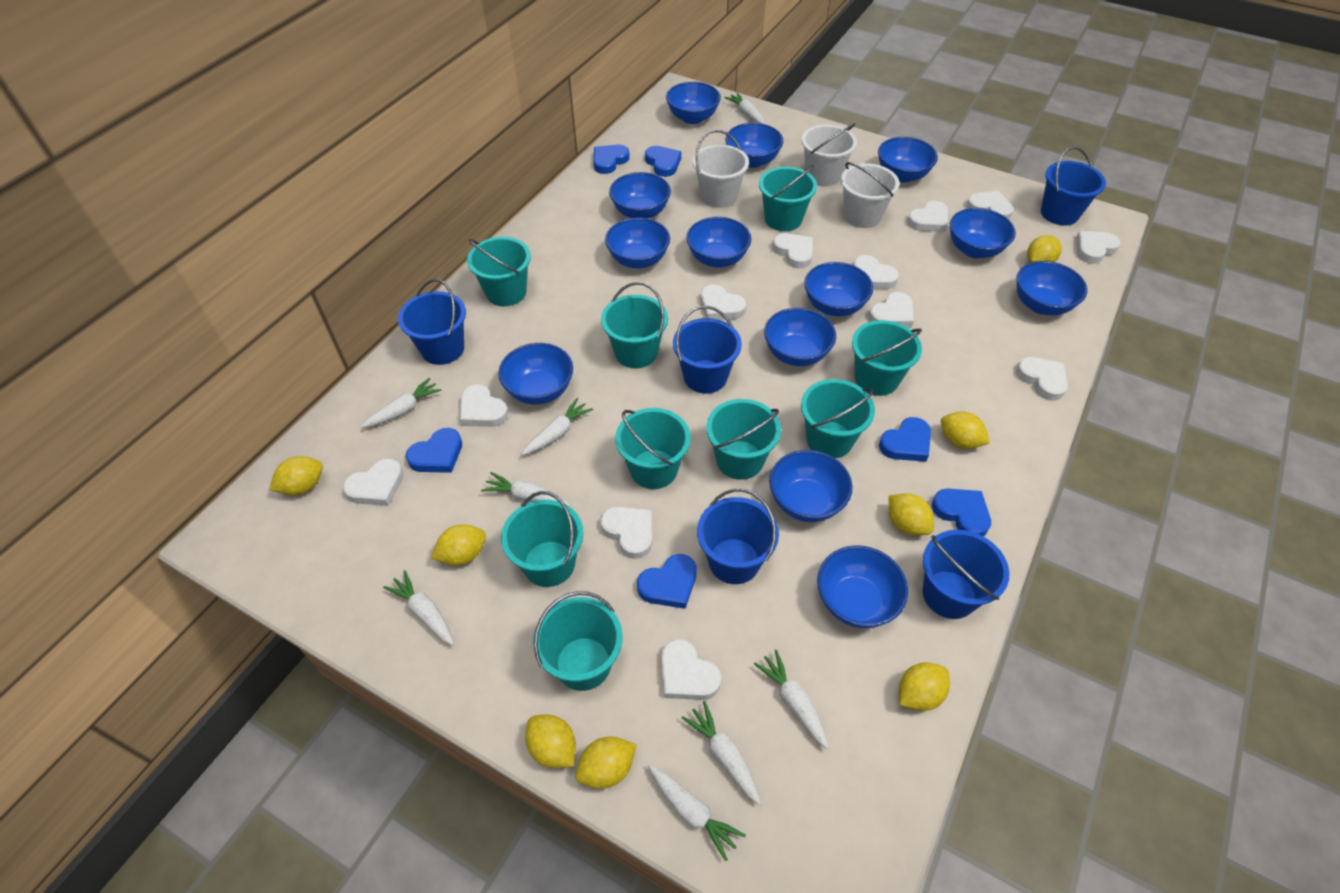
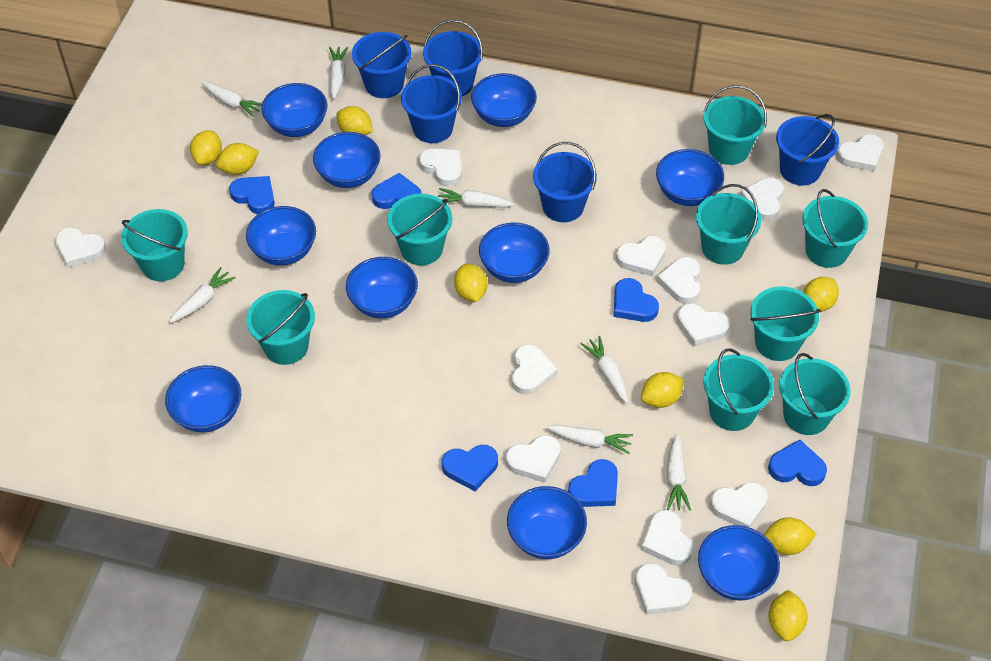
blue bowl: [498,343,573,405] [605,218,670,269] [609,172,671,218] [666,82,721,124] [686,217,751,268] [726,123,783,168] [764,308,836,366] [769,450,853,522] [804,262,873,316] [817,545,908,628] [878,137,938,183] [950,208,1016,258] [1016,261,1087,315] = 13 -> [165,365,241,432] [246,206,316,266] [262,83,328,137] [313,132,381,188] [346,257,418,319] [471,73,537,127] [479,222,550,283] [507,486,587,559] [656,149,724,206] [698,525,780,601] = 10
white bucket: [693,130,749,208] [802,123,857,186] [841,162,899,228] = 3 -> none = 0
white carrot: [361,378,442,428] [383,570,454,645] [481,472,571,507] [522,398,593,455] [648,764,746,861] [682,701,761,805] [724,92,765,124] [754,650,829,749] = 8 -> [169,267,236,323] [201,82,262,118] [329,47,348,99] [438,188,514,207] [546,425,633,454] [580,336,628,404] [667,434,691,511] = 7

